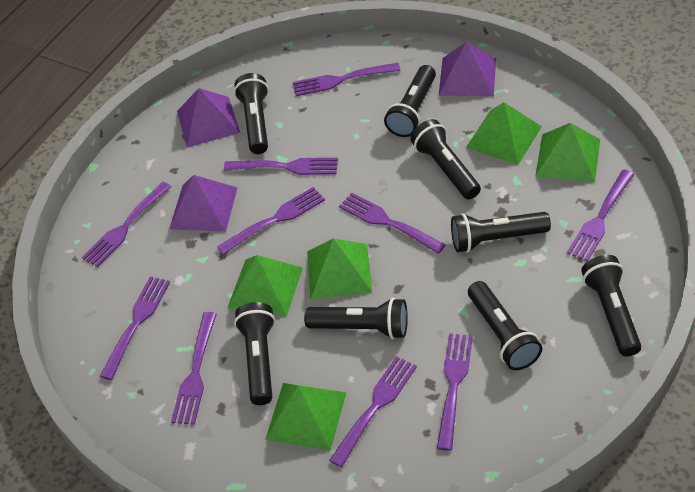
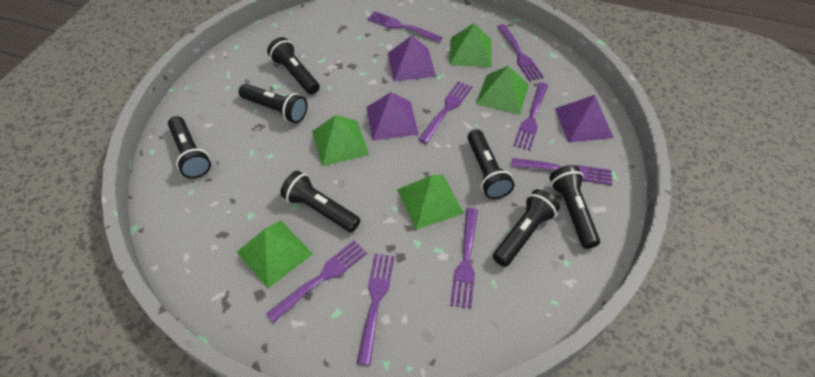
black flashlight: [234,73,269,154] [234,302,275,405] [304,298,408,339] [384,65,436,137] [410,119,481,199] [451,212,551,253] [468,281,542,370] [581,255,641,356] = 8 -> [168,116,211,179] [239,84,307,123] [267,37,320,95] [280,171,360,232] [468,129,514,199] [493,189,560,267] [549,165,600,249] = 7
purple fork: [82,182,171,267] [99,276,170,380] [171,312,217,425] [217,187,325,255] [224,158,338,175] [293,63,401,96] [329,356,417,467] [339,193,446,254] [437,333,473,451] [567,170,635,261] = 10 -> [266,241,367,323] [357,254,395,366] [367,11,442,43] [418,81,472,144] [450,208,478,309] [497,24,544,81] [511,158,612,185] [513,82,548,150] = 8

